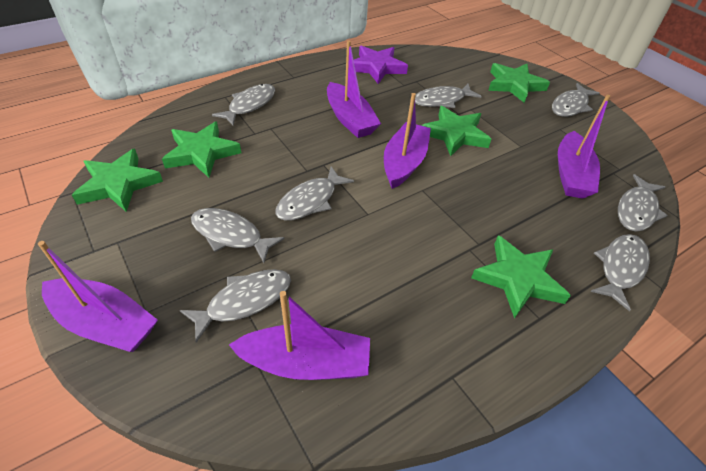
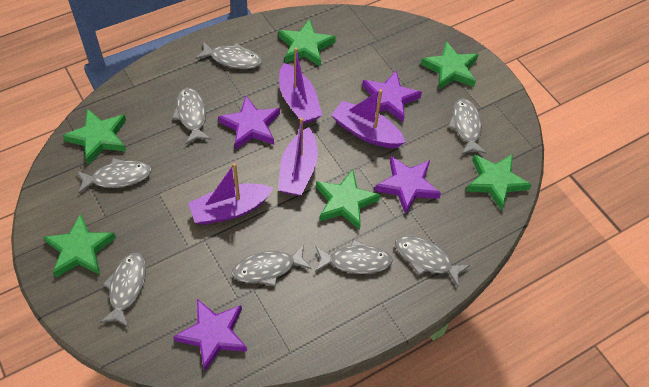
green star: [72,149,163,212] [162,121,241,178] [421,106,491,156] [471,235,571,319] [488,63,550,103] = 5 -> [43,213,116,278] [63,109,126,165] [279,19,336,67] [316,169,380,230] [421,41,479,89] [466,154,532,211] = 6
purple boat: [38,241,158,352] [229,291,370,380] [327,41,381,138] [384,93,431,189] [558,95,610,199] = 5 -> [188,163,273,225] [278,118,318,196] [279,47,323,124] [331,89,406,148] = 4
purple star: [354,46,408,84] = 1 -> [173,299,247,371] [218,96,280,150] [362,71,422,122] [375,156,441,215] = 4

